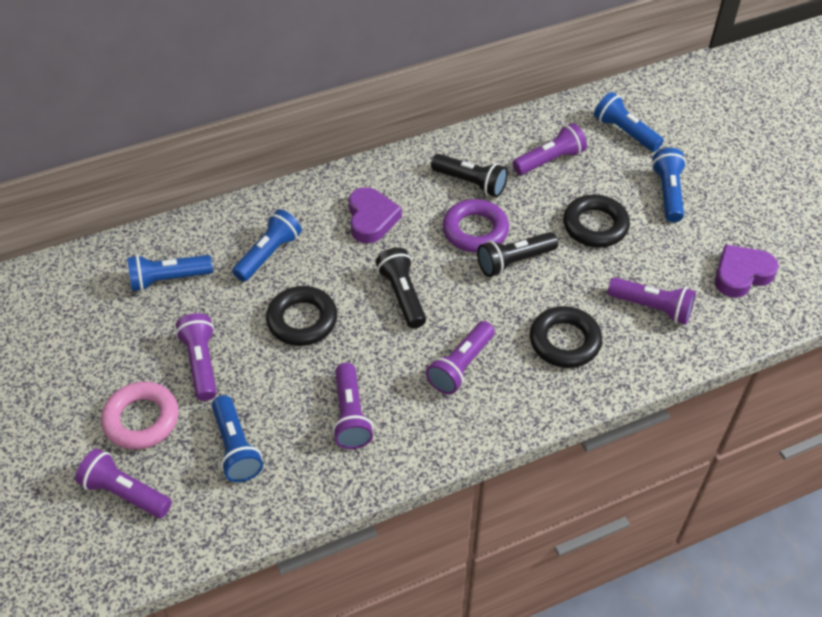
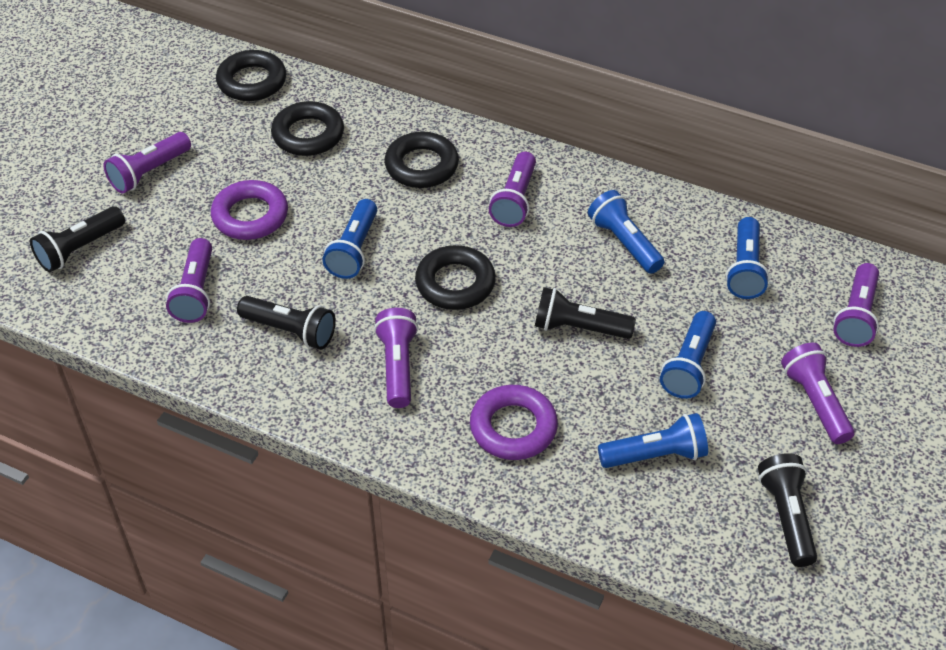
black flashlight: [376,247,426,329] [431,154,508,197] [477,232,558,277] = 3 -> [30,206,125,272] [237,296,336,350] [535,287,636,339] [758,453,817,567] = 4
black ring: [266,286,337,346] [530,306,602,368] [563,194,630,248] = 3 -> [216,50,286,101] [271,101,344,156] [384,131,459,188] [415,245,496,310] = 4
pink ring: [101,382,179,450] = 1 -> none = 0
purple heart: [349,187,402,243] [715,244,779,298] = 2 -> none = 0
purple ring: [442,199,509,253] = 1 -> [211,180,288,240] [470,385,558,460] = 2

